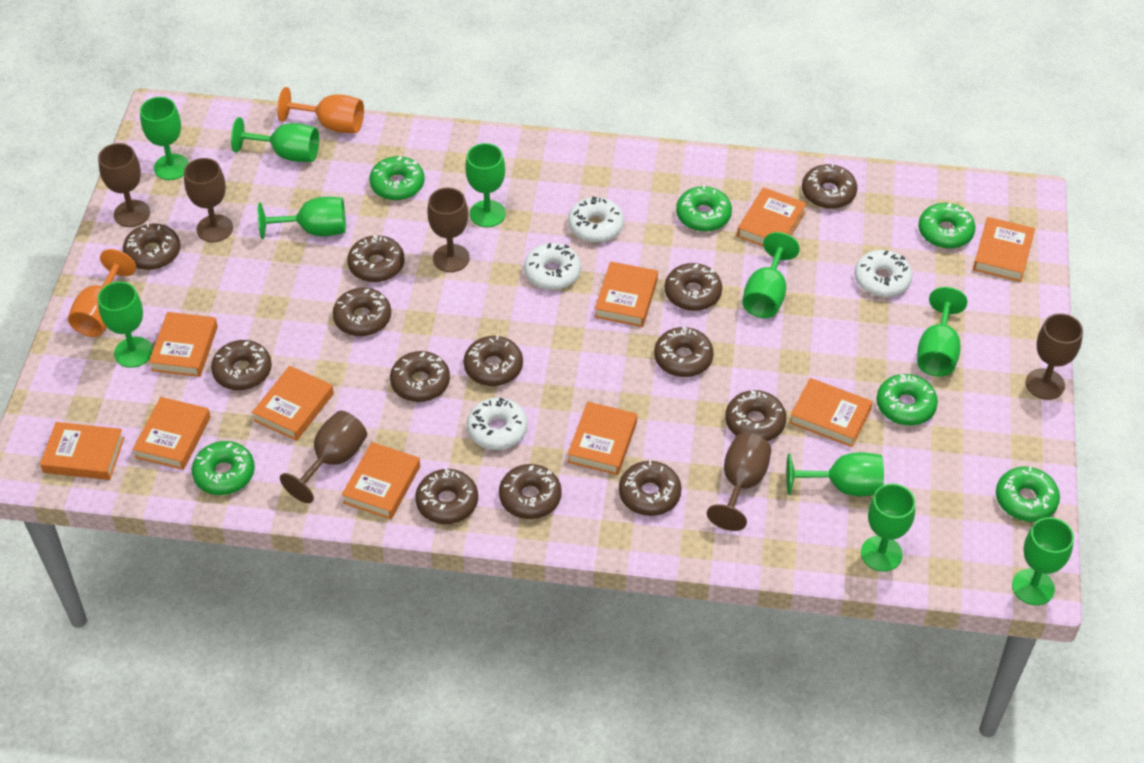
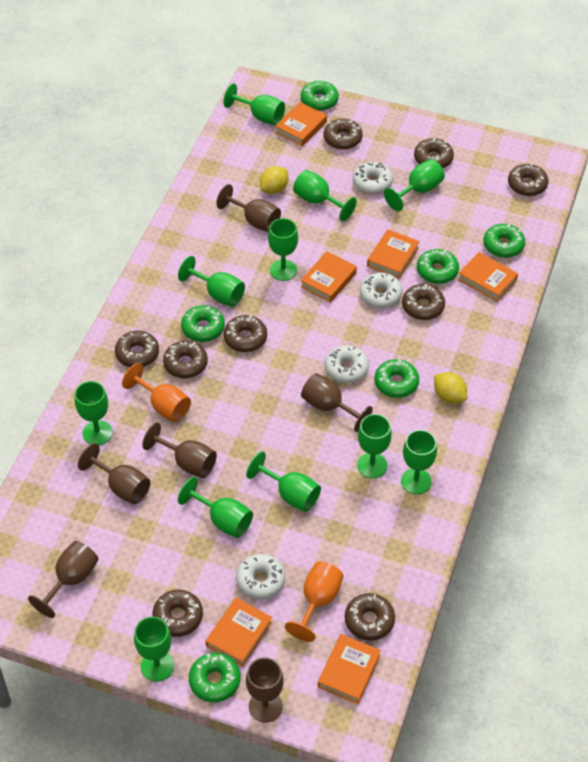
brown donut: [123,223,180,270] [211,340,272,390] [333,288,391,336] [347,235,405,282] [390,351,450,402] [415,469,478,524] [464,335,523,386] [499,464,562,519] [619,461,682,516] [654,327,714,377] [665,263,722,311] [725,390,786,441] [802,163,857,209] = 13 -> [115,330,159,367] [152,590,203,637] [163,340,208,378] [224,315,267,352] [324,119,363,150] [345,593,395,641] [402,284,445,320] [414,138,454,168] [508,163,548,196] = 9
green goblet: [98,282,153,368] [140,97,189,180] [231,117,319,162] [258,197,346,239] [465,143,506,227] [742,232,800,318] [787,452,884,496] [861,484,915,572] [917,287,967,377] [1012,517,1074,605] = 10 -> [75,381,113,445] [134,617,174,682] [178,256,245,307] [178,477,253,538] [223,83,285,125] [246,451,321,512] [268,218,298,281] [293,170,357,221] [357,414,392,478] [384,159,445,211] [401,430,437,494] = 11
orange book: [40,422,125,480] [133,397,211,470] [149,312,218,377] [252,366,334,441] [342,442,420,519] [568,402,637,475] [595,261,658,327] [737,187,807,247] [789,378,873,447] [973,217,1035,282] = 10 -> [206,598,272,667] [275,102,327,146] [300,251,357,303] [318,634,381,704] [367,229,420,279] [458,252,518,302] = 6
yellow lemon: none = 0 -> [260,166,289,194] [434,372,467,404] = 2

